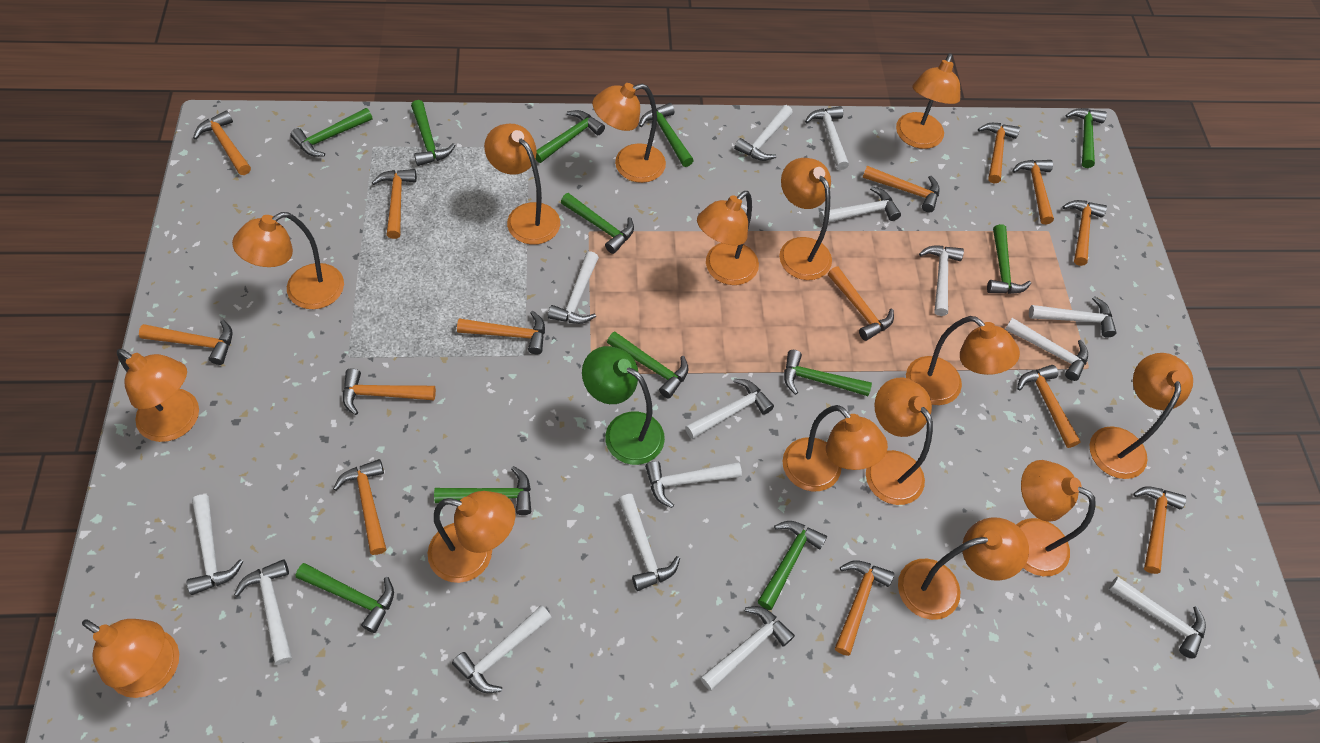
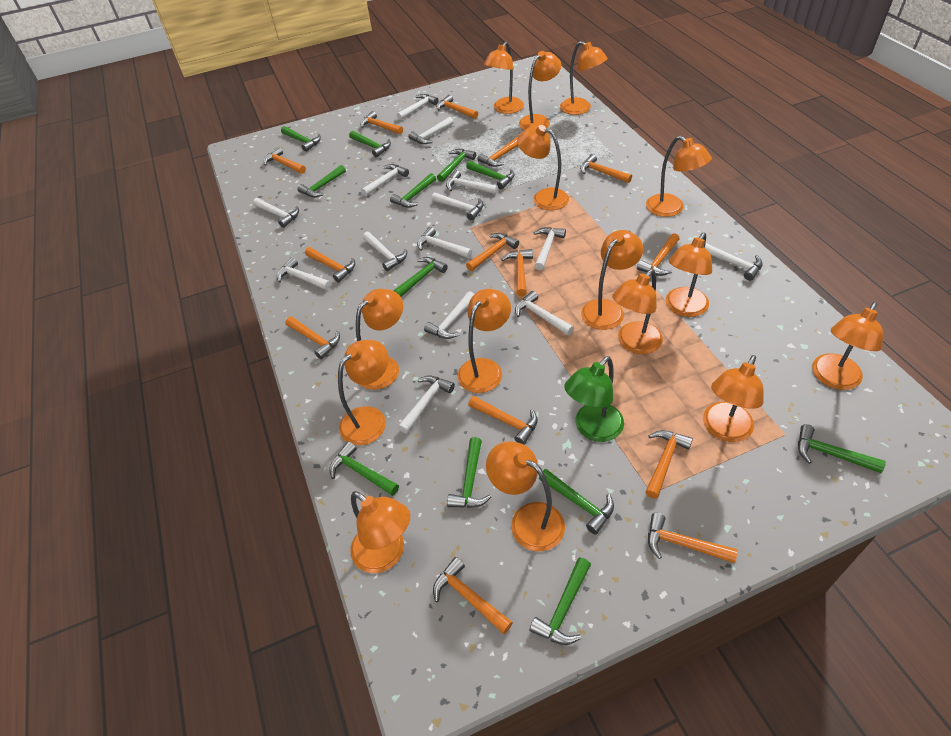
white hammer: [187,495,244,595] [234,559,292,665] [452,605,552,693] [548,251,599,324] [618,494,680,591] [645,461,742,508] [685,378,774,439] [700,606,795,691] [734,105,793,161] [805,106,849,170] [819,186,901,224] [919,246,964,316] [1005,318,1088,381] [1029,296,1116,337] [1109,577,1206,659] = 15 -> [253,198,299,228] [277,257,331,290] [361,164,409,196] [363,232,407,271] [397,94,439,120] [398,375,455,434] [408,117,454,144] [417,227,472,258] [424,291,474,339] [432,193,484,221] [446,170,498,194] [515,291,574,336] [534,227,566,270] [705,243,763,281] = 14

